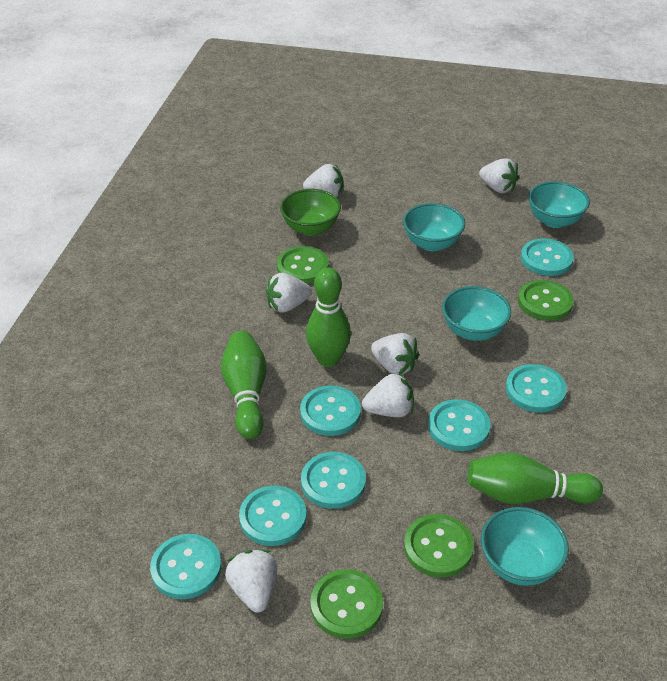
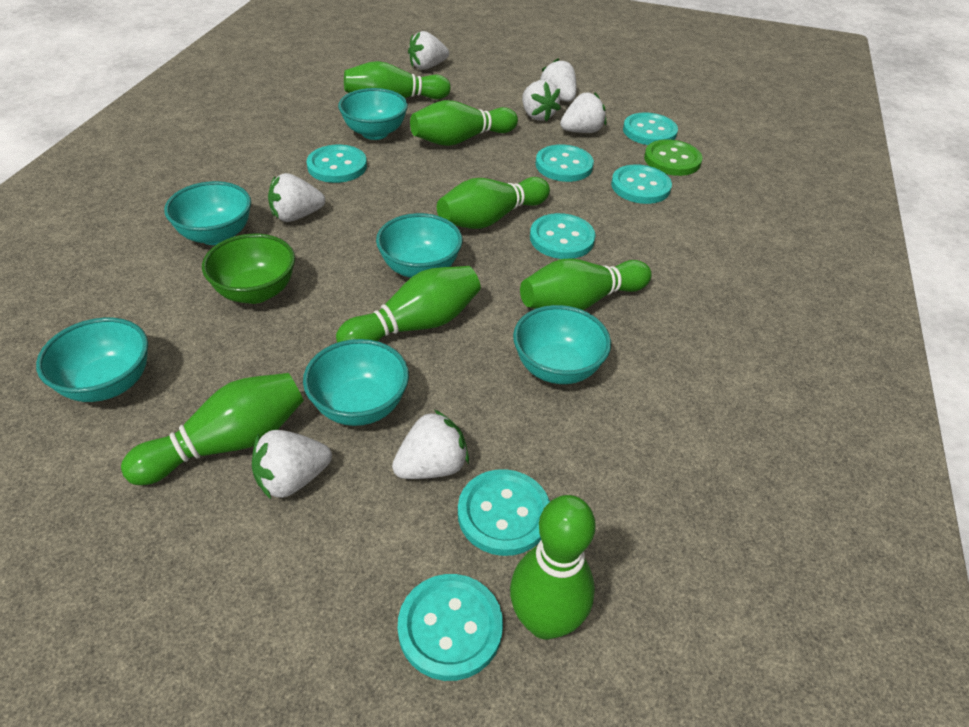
green bowling pin: [221,331,267,439] [306,267,351,367] [467,453,603,504] = 3 -> [121,373,304,485] [336,266,481,343] [344,61,451,99] [410,100,518,146] [437,177,550,229] [510,495,596,639] [520,258,652,310] = 7
green button: [277,246,329,284] [310,569,383,639] [404,514,474,577] [518,280,574,321] = 4 -> [644,139,702,176] = 1
turquoise bowl: [403,203,465,251] [442,286,511,341] [481,507,569,586] [528,181,590,228] = 4 -> [36,317,148,402] [164,181,251,245] [303,339,409,426] [338,88,408,140] [376,213,462,278] [513,305,611,384] = 6
white strawberry: [225,550,277,613] [266,273,312,313] [303,164,343,197] [362,373,414,417] [371,333,419,375] [479,158,519,193] = 6 -> [252,430,332,499] [268,173,325,222] [392,410,469,479] [408,31,449,70] [522,80,561,122] [540,59,576,102] [560,92,606,133] = 7

